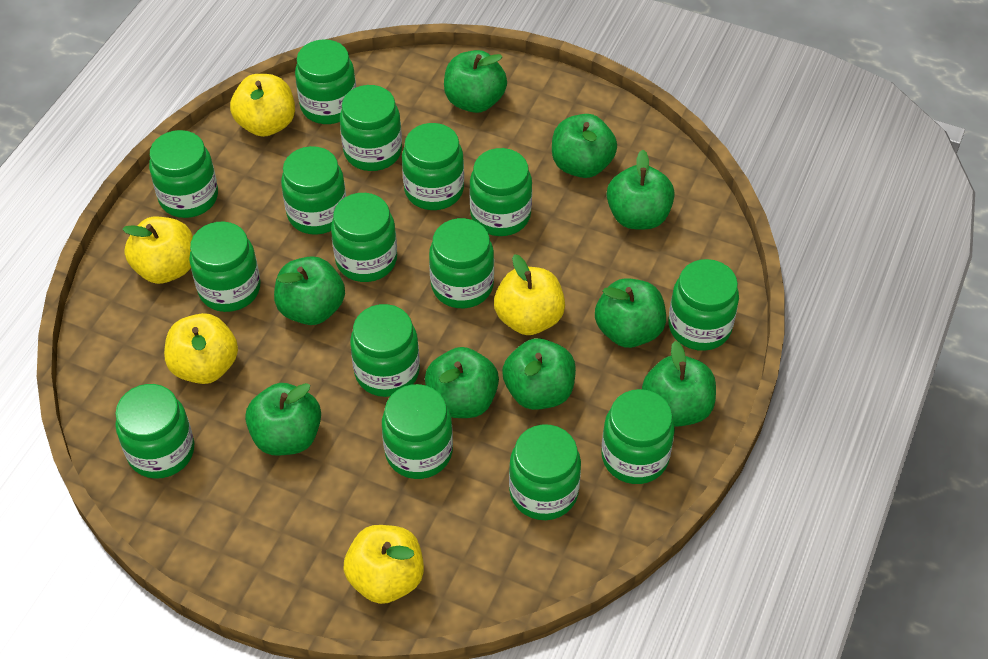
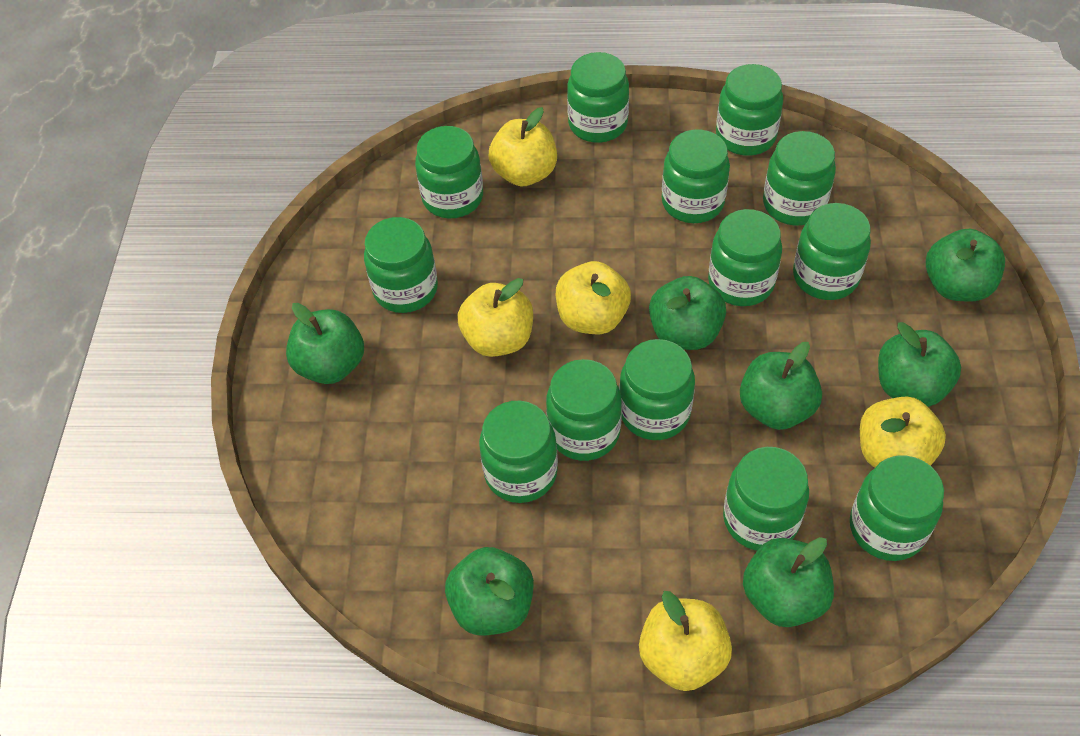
green apple: [245,383,321,455] [274,256,345,325] [425,347,499,418] [444,50,507,113] [502,338,576,410] [552,114,617,178] [595,278,666,348] [607,150,675,230] [642,341,716,427] = 9 -> [286,303,364,384] [445,547,534,635] [649,276,726,350] [740,342,822,430] [743,537,834,627] [878,322,961,407] [926,229,1005,302] = 7
green jar: [115,384,194,479] [149,130,218,218] [189,222,260,312] [281,146,346,235] [295,39,356,124] [331,193,397,282] [340,85,402,171] [350,304,420,397] [382,384,453,479] [402,123,464,210] [429,218,494,308] [469,148,532,236] [509,425,581,520] [601,389,675,484] [668,259,739,351] = 15 -> [364,217,438,313] [415,126,483,218] [479,401,558,503] [546,359,622,461] [567,52,629,143] [619,339,695,440] [662,129,730,223] [708,209,782,306] [716,64,783,156] [723,447,809,551] [763,131,836,225] [793,203,871,300] [850,455,944,561] = 13

